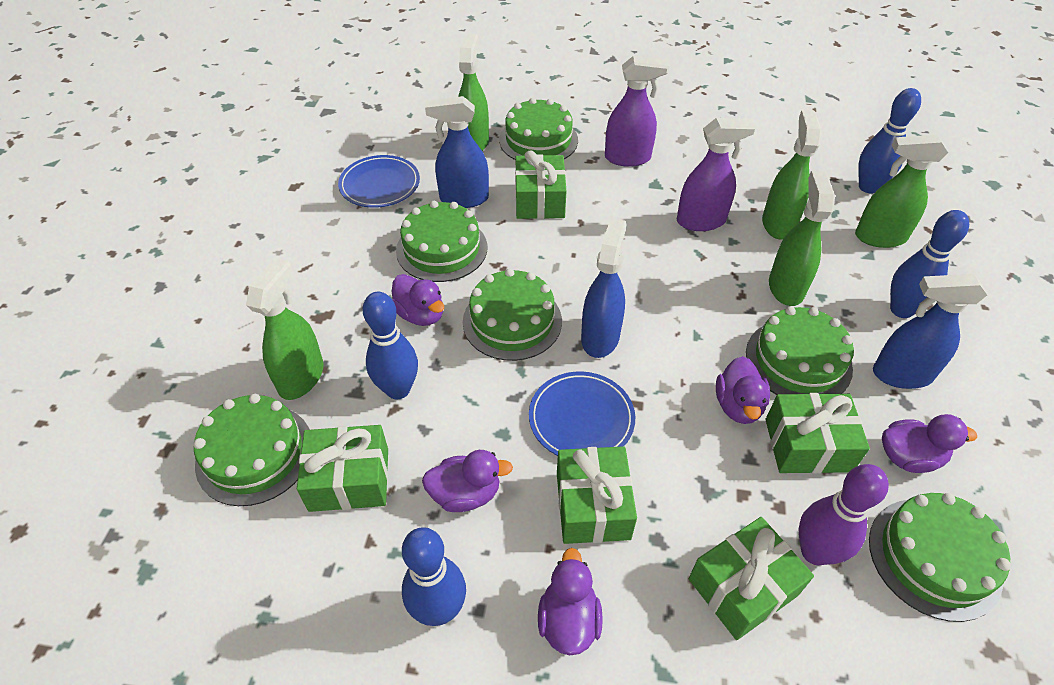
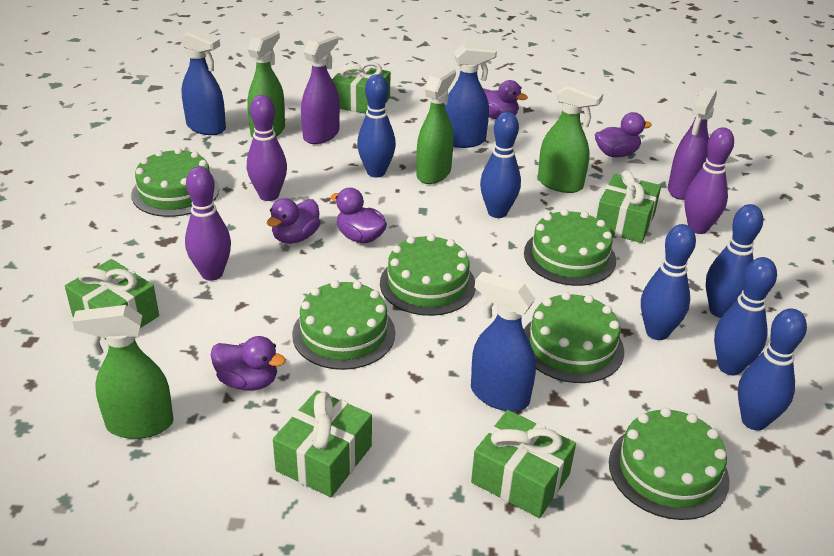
blue bowling pin: [363,292,418,400] [402,527,466,626] [858,88,921,193] [890,210,969,318] = 4 -> [357,74,396,178] [480,112,521,218] [641,224,696,340] [706,204,763,318] [714,257,777,375] [738,309,807,430] = 6
blue plate: [338,155,420,208] [529,371,635,456] = 2 -> none = 0
green spray bottle: [246,257,324,400] [458,34,489,151] [762,110,822,240] [769,170,835,306] [855,135,948,248] = 5 -> [72,305,174,439] [248,29,285,138] [416,67,456,184] [538,81,603,193] = 4
purple bowling pin: [798,464,889,565] = 1 -> [185,166,231,281] [247,95,287,201] [684,127,734,234] = 3

